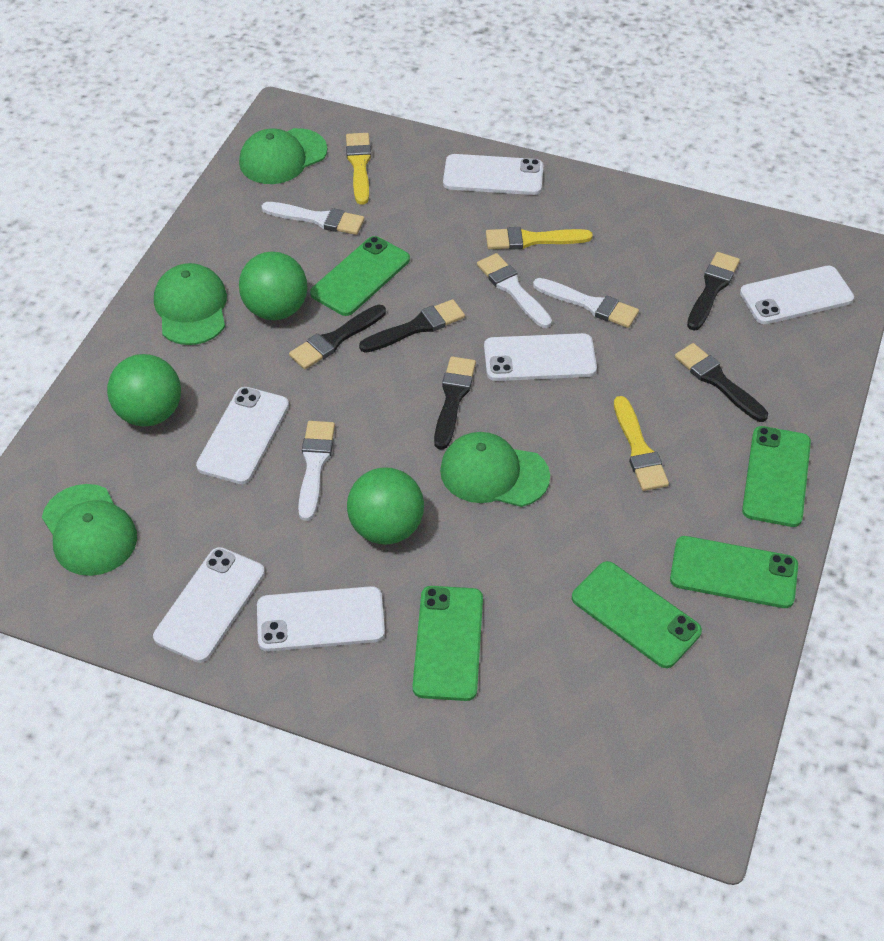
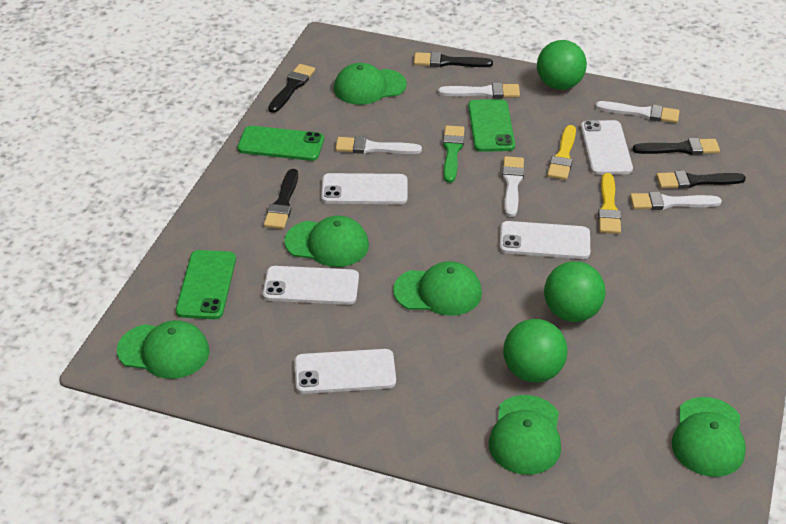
green brush: none = 0 -> [443,125,465,183] = 1
green cap: [42,484,137,576] [154,263,227,345] [239,128,327,184] [440,432,550,507] = 4 -> [117,320,209,379] [284,216,369,267] [334,63,407,105] [393,261,482,316] [489,395,561,475] [672,397,746,477] = 6
green phone: [310,236,410,316] [413,586,483,701] [572,561,702,668] [670,536,798,608] [742,426,811,527] = 5 -> [176,250,236,319] [237,126,324,161] [468,99,515,152] = 3
white brush: [261,202,364,235] [298,421,335,521] [477,253,552,328] [533,278,639,328] = 4 -> [335,136,422,154] [438,83,520,98] [502,156,524,217] [595,101,680,123] [630,192,722,210] = 5
white phone: [153,547,265,663] [196,387,289,484] [257,586,385,651] [443,154,543,195] [484,333,597,381] [740,266,854,324] = 6 -> [263,266,359,305] [295,349,396,394] [321,173,407,204] [500,221,590,259] [581,120,633,175] = 5
yellow brush: [346,133,371,205] [486,227,593,250] [614,396,669,491] = 3 -> [547,125,576,180] [598,173,621,234] = 2

